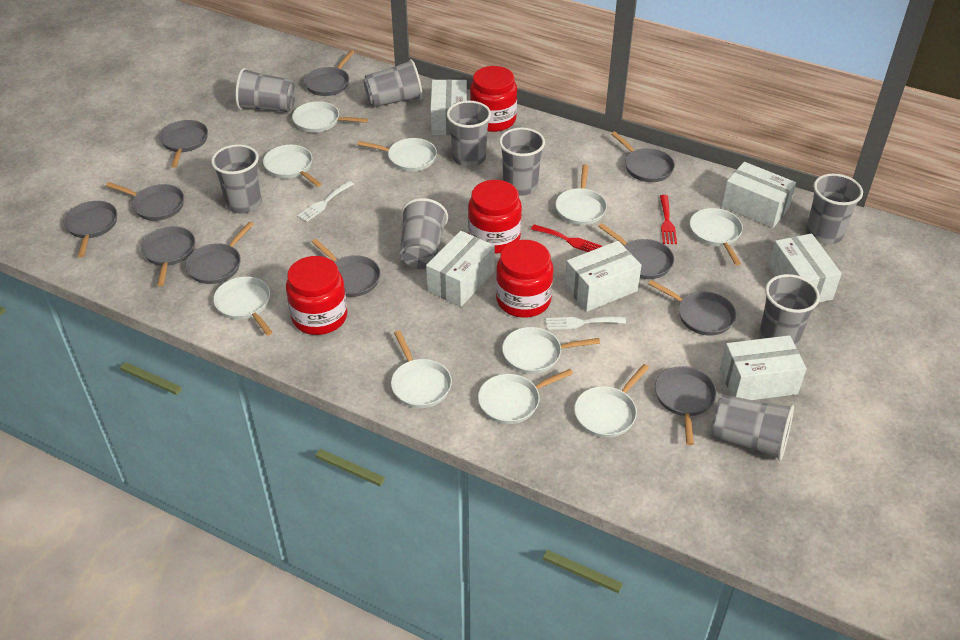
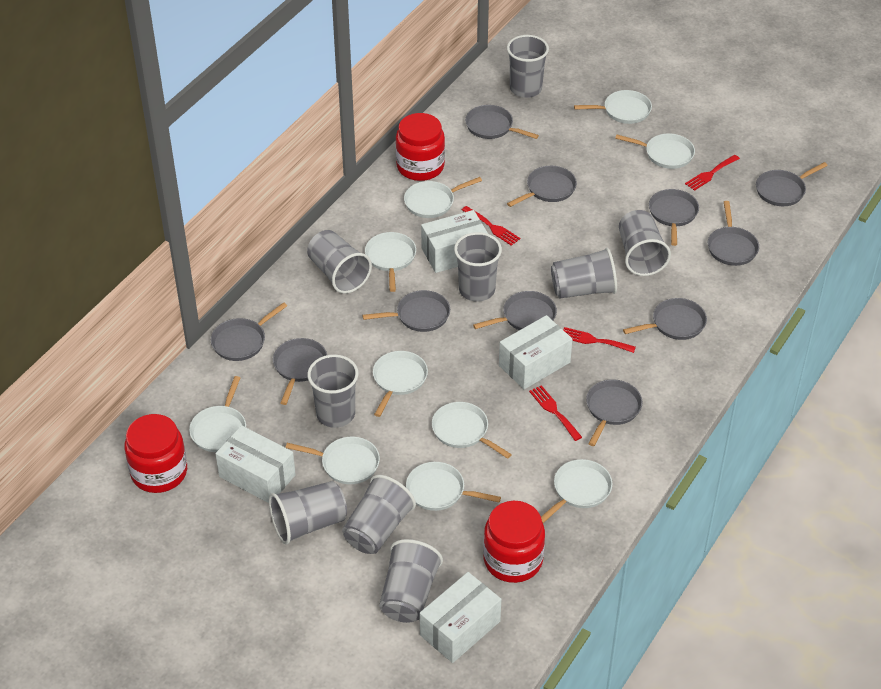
red fork: [531,224,602,252] [660,195,677,244] = 2 -> [462,206,520,246] [529,385,582,441] [564,327,636,353] [685,155,740,191] = 4
red jar: [286,256,348,335] [468,180,522,254] [470,66,517,132] [496,240,554,318] = 4 -> [124,414,187,493] [396,113,445,181] [483,501,545,583] = 3
white box: [426,231,495,307] [430,79,467,135] [565,241,642,312] [720,335,807,400] [722,162,796,228] [768,233,842,303] = 6 -> [215,425,296,503] [419,572,501,663] [421,210,488,273] [499,315,572,389] = 4
white fork: [297,181,354,222] [546,317,626,330] = 2 -> none = 0

